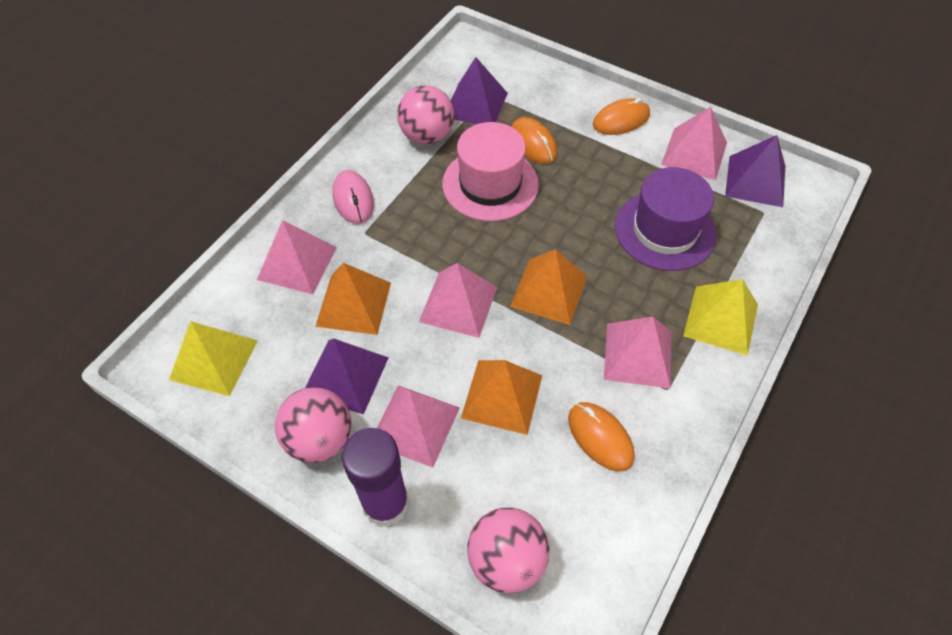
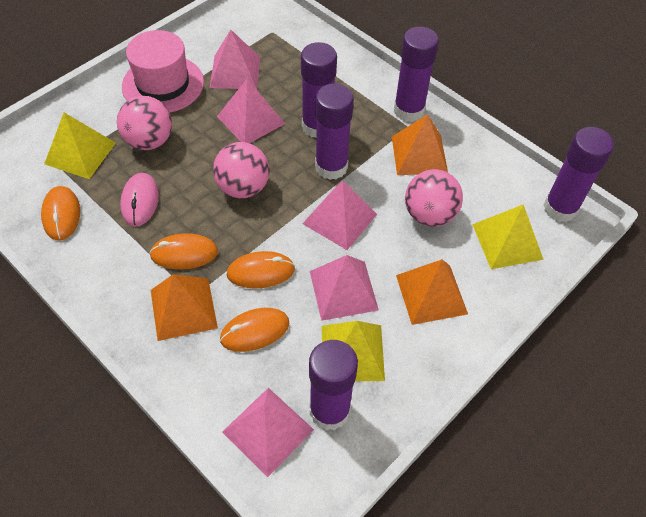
orange mouse: [511,117,558,164] [568,402,635,471] [593,98,650,135] = 3 -> [41,186,80,241] [149,233,218,269] [220,308,289,352] [227,251,295,289] = 4
purple glue stick: [341,428,409,527] = 1 -> [301,42,337,138] [309,340,358,430] [315,84,354,180] [394,26,439,122] [543,127,614,222] = 5
purple hat: [615,167,716,271] = 1 -> none = 0
purple pyramid: [305,338,389,414] [451,57,508,124] [725,135,785,207] = 3 -> none = 0
yellow pyramid: [169,321,258,396] [683,279,758,356] = 2 -> [44,113,116,179] [322,321,385,381] [472,204,544,269] = 3

